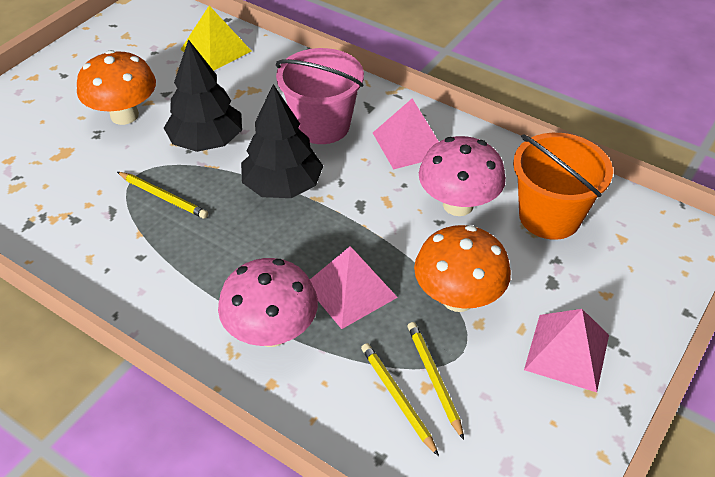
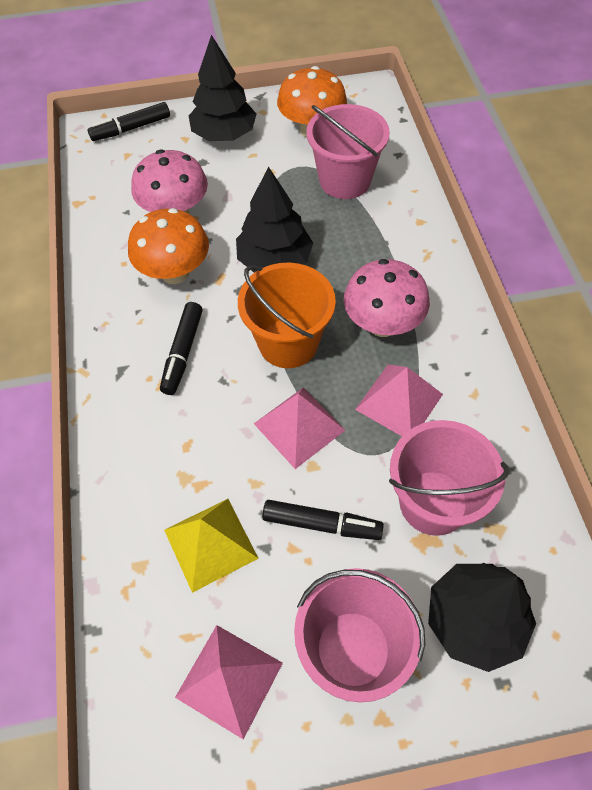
black marker: none = 0 -> [88,102,170,141] [160,302,203,395] [262,500,384,540] = 3
black tree: [164,39,242,152] [241,84,323,198] = 2 -> [189,35,257,141] [236,167,313,273] [428,563,536,672] = 3
pink bucket: [276,48,364,144] = 1 -> [294,568,425,702] [307,104,390,199] [389,420,509,536] = 3
yellow pencil: [117,172,208,219] [361,343,439,456] [407,322,464,440] = 3 -> none = 0

